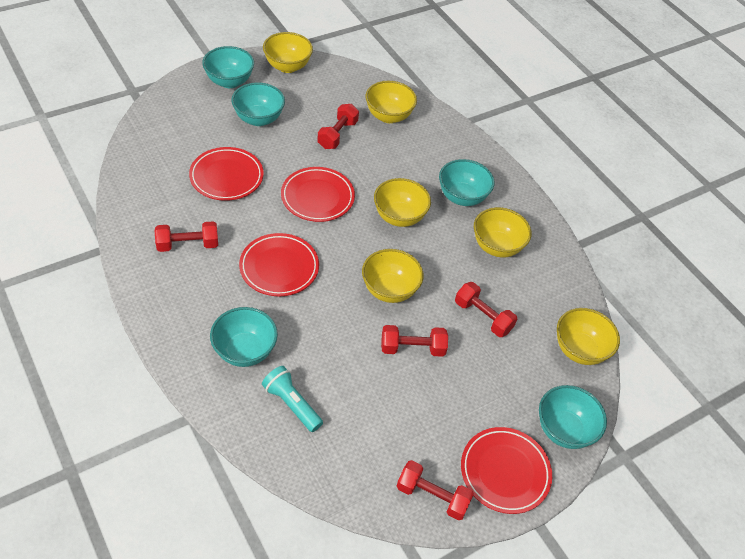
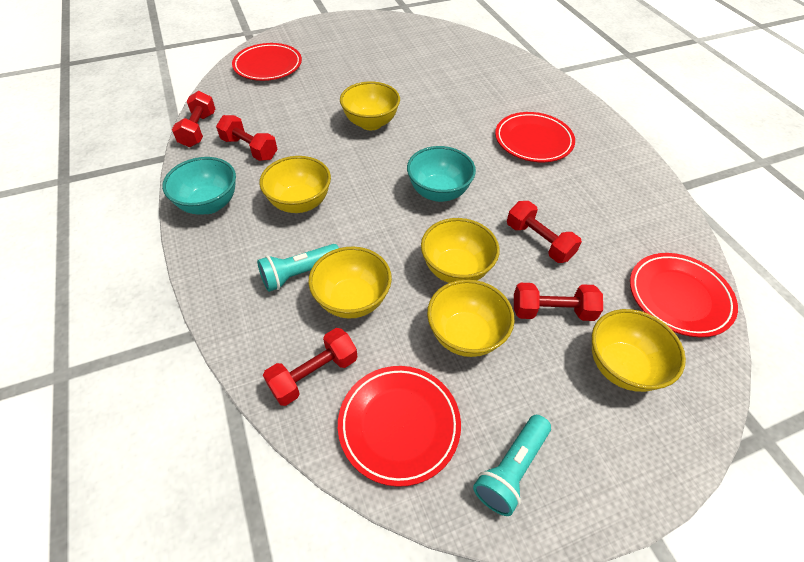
turquoise bowl: [202,46,254,88] [210,307,278,367] [231,82,285,126] [439,159,495,206] [539,385,607,449] = 5 -> [162,157,236,215] [407,146,476,202] = 2
turquoise flashlight: [262,366,323,432] = 1 -> [257,244,339,292] [473,415,551,516] = 2

